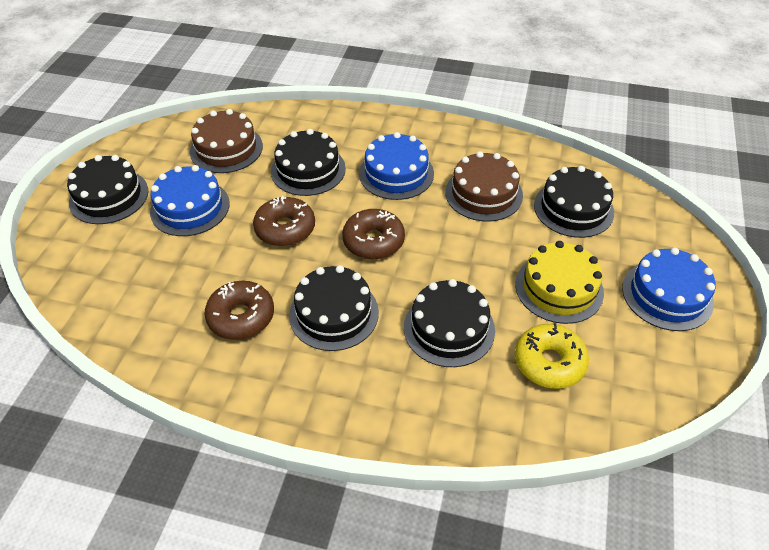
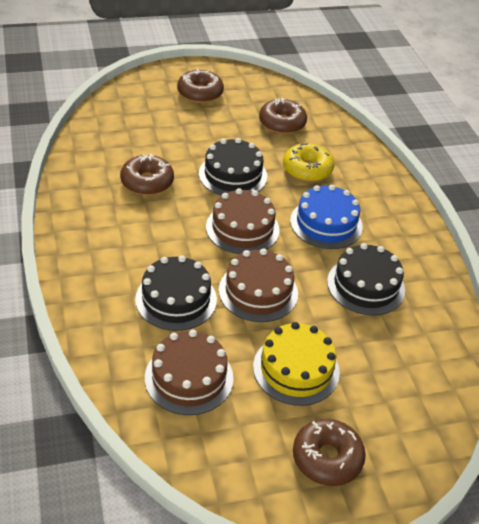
black cake: [67,155,148,224] [271,129,346,196] [289,265,379,351] [404,279,495,367] [534,166,614,238] = 5 -> [135,255,217,331] [199,138,267,196] [327,243,405,316] = 3
blue cake: [150,165,230,236] [359,132,434,200] [622,247,716,331] = 3 -> [290,185,363,249] = 1
brown cake: [190,109,263,173] [445,151,523,222] = 2 -> [145,329,233,415] [206,188,280,254] [219,249,298,322] = 3
brown donut: [204,281,274,340] [253,196,315,246] [342,209,405,260] = 3 -> [120,154,174,195] [177,68,224,103] [259,98,307,134] [293,419,366,486] = 4

